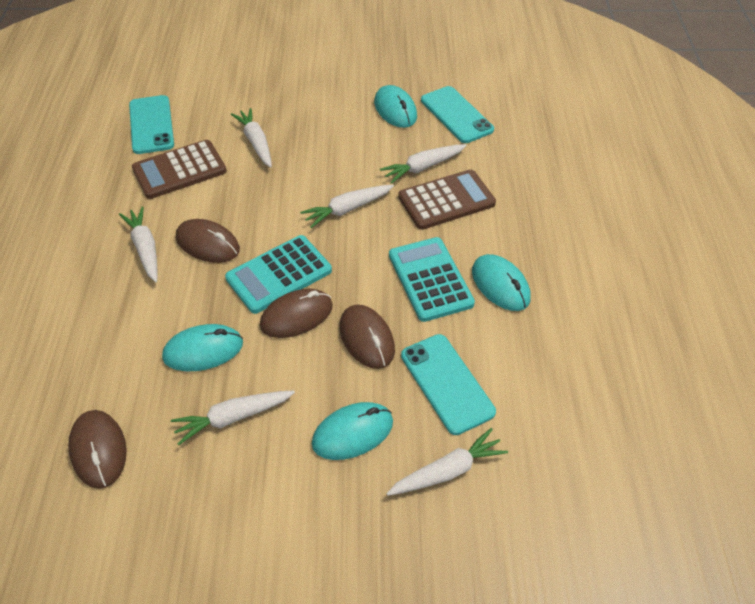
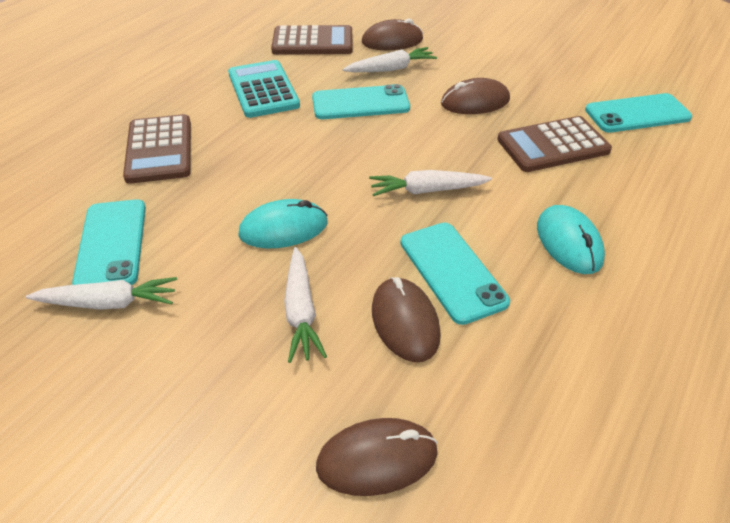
brown calculator: [132,140,227,199] [398,169,496,230] = 2 -> [123,114,191,184] [271,25,352,55] [497,116,612,172] = 3
turquoise calculator: [225,235,332,314] [389,237,475,322] = 2 -> [228,60,300,118] = 1
turquoise mouse: [162,324,243,371] [312,402,393,460] [374,85,417,128] [472,254,531,311] = 4 -> [238,199,328,248] [537,205,605,274] = 2
turquoise phone: [129,95,174,154] [401,334,496,435] [421,86,494,143] = 3 -> [72,199,146,285] [312,84,410,119] [400,223,510,325] [585,93,692,133] = 4
white carrot: [119,206,158,283] [171,390,295,445] [231,108,272,167] [300,185,394,228] [380,144,467,184] [386,428,508,496] = 6 -> [26,277,177,310] [284,247,327,363] [343,47,437,72] [369,170,492,196] = 4

